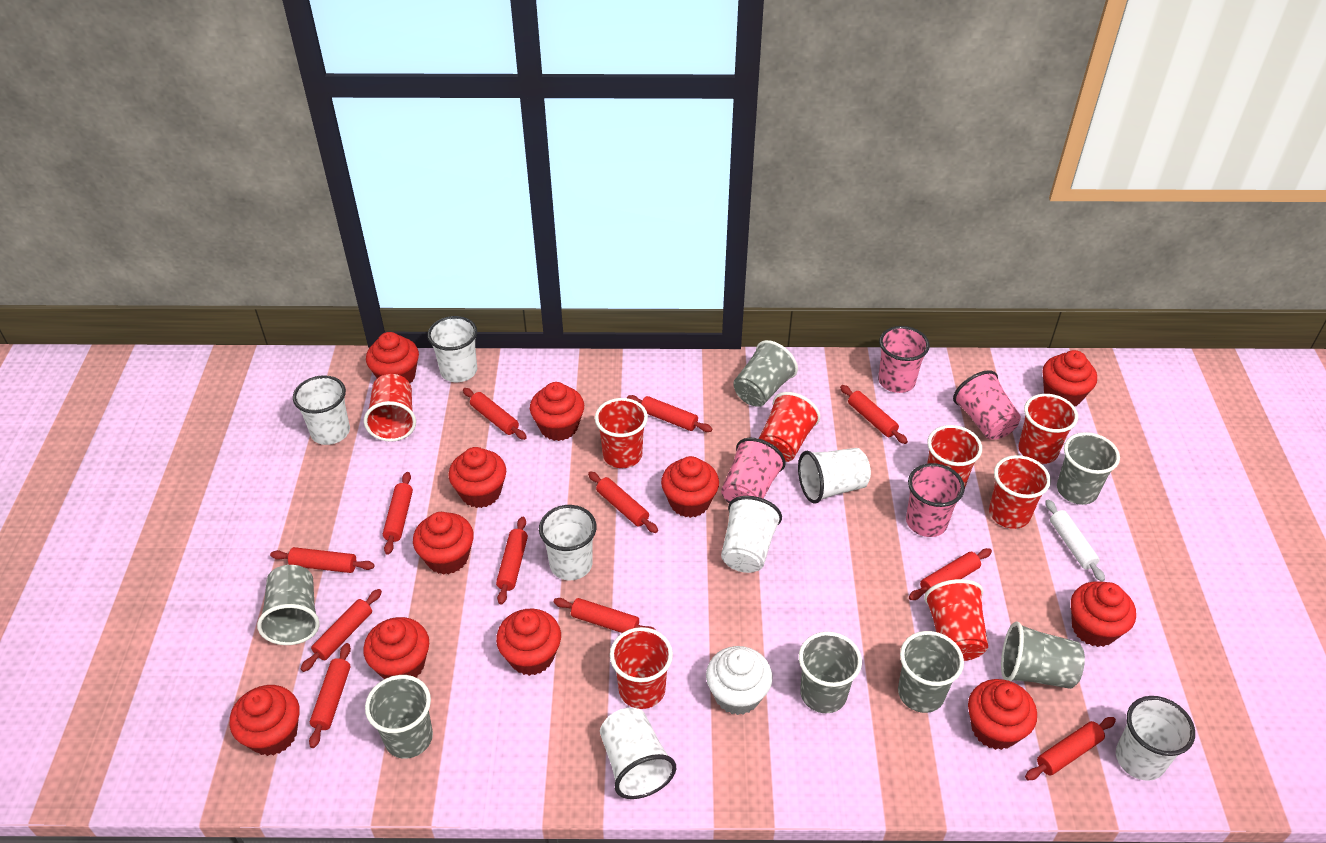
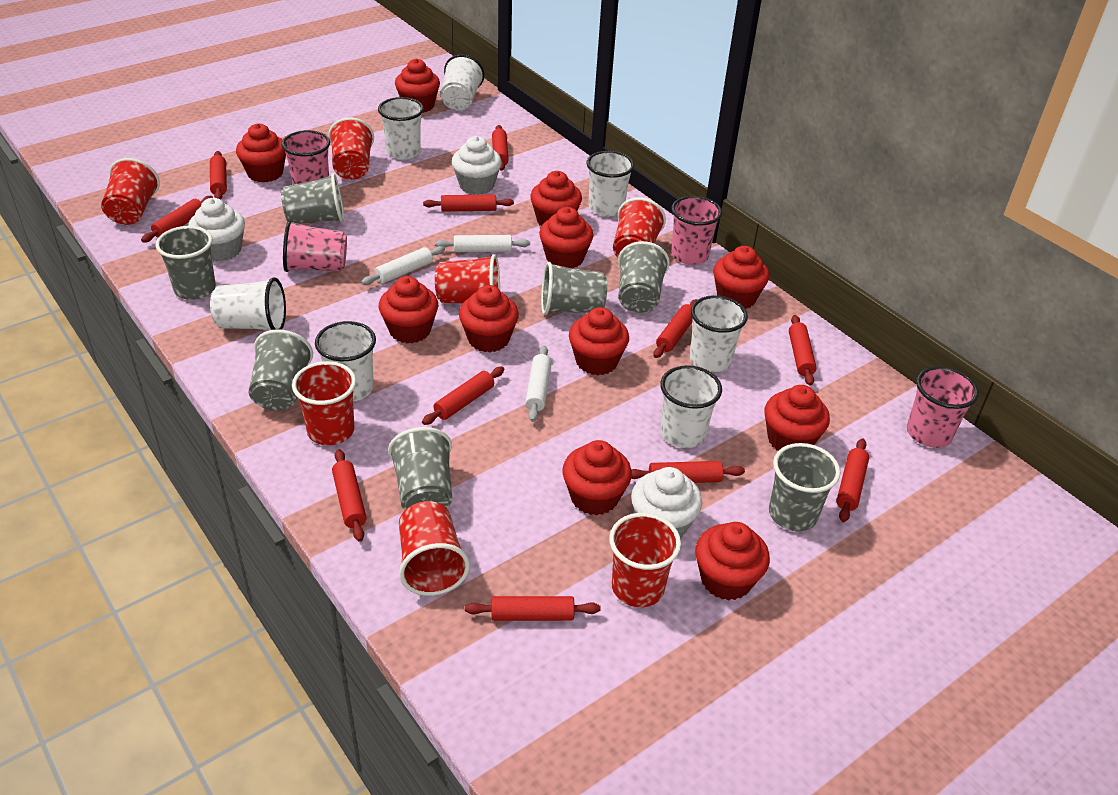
red cup: [364,374,416,442] [595,398,648,468] [610,627,673,709] [759,392,820,462] [924,579,988,661] [927,425,982,487] [989,455,1051,529] [1019,394,1078,464] = 8 -> [101,158,160,225] [292,361,356,445] [328,117,374,180] [399,501,470,596] [435,254,500,303] [609,513,681,607] [613,197,666,258] = 7
red rolling pin: [270,547,375,573] [301,589,382,672] [309,643,351,748] [383,472,413,555] [463,388,527,440] [496,517,528,605] [554,598,655,633] [588,471,658,533] [627,395,712,432] [840,385,908,444] [909,548,992,600] [1025,717,1116,780] = 12 -> [141,196,213,243] [210,151,227,200] [332,449,367,542] [422,367,505,425] [423,194,514,212] [465,596,600,621] [492,125,509,171] [631,461,745,483] [653,299,698,358] [789,315,817,386] [837,438,869,522] = 11
white cupcake: [706,646,772,715] = 1 -> [188,198,245,261] [452,136,502,195] [631,467,702,538] = 3
white rolling pin: [1045,499,1105,582] = 1 -> [361,246,445,285] [435,235,530,252] [525,346,552,422] = 3

